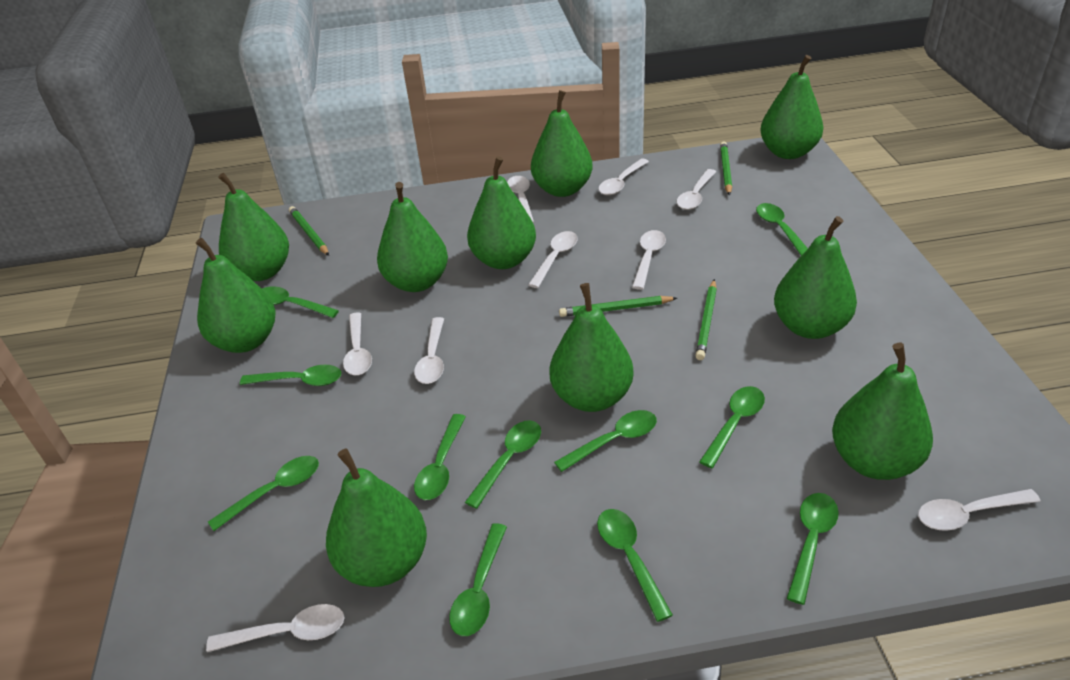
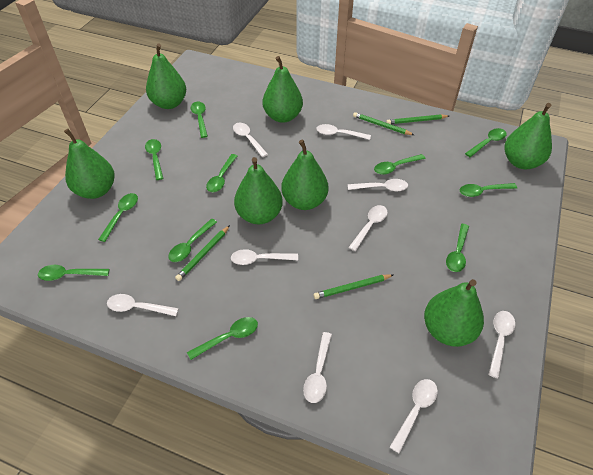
green pear: [196,238,276,353] [218,173,289,281] [326,448,427,587] [377,182,448,292] [467,156,536,269] [531,90,593,197] [549,283,633,412] [760,55,823,159] [774,216,857,339] [832,343,933,480] = 10 -> [64,129,115,199] [146,43,186,109] [234,157,283,224] [262,56,303,123] [281,139,328,210] [424,279,484,347] [504,103,552,169] = 7

